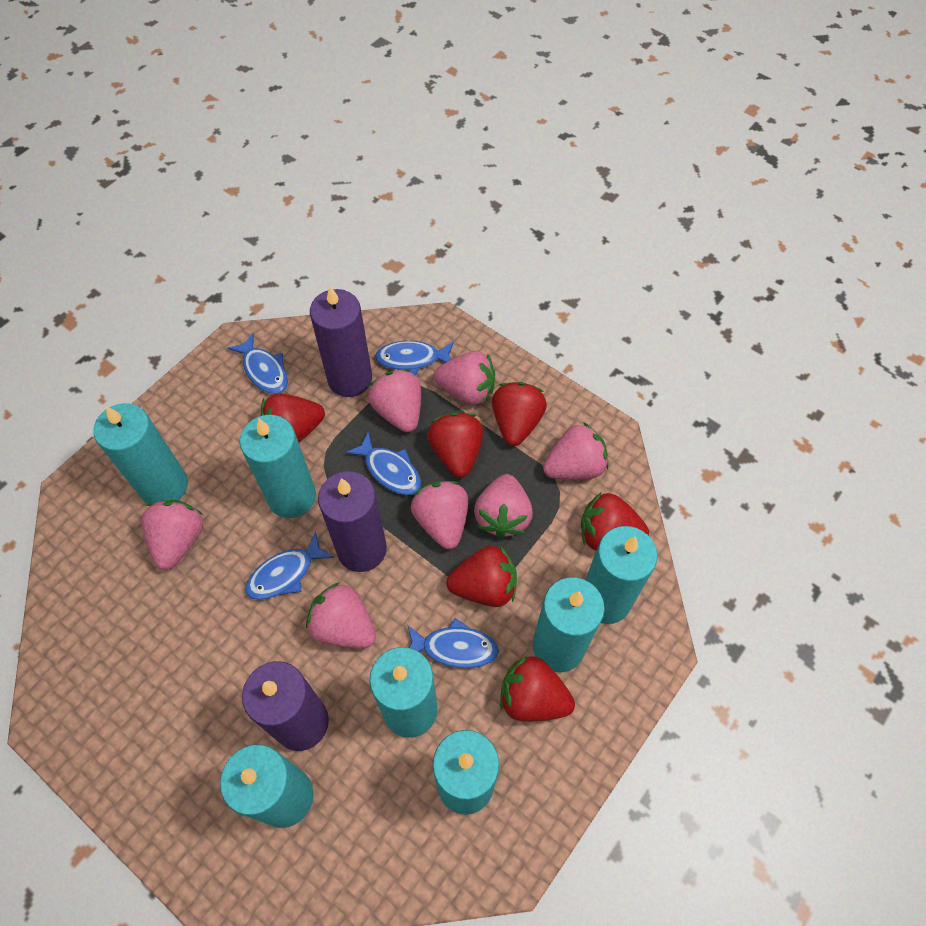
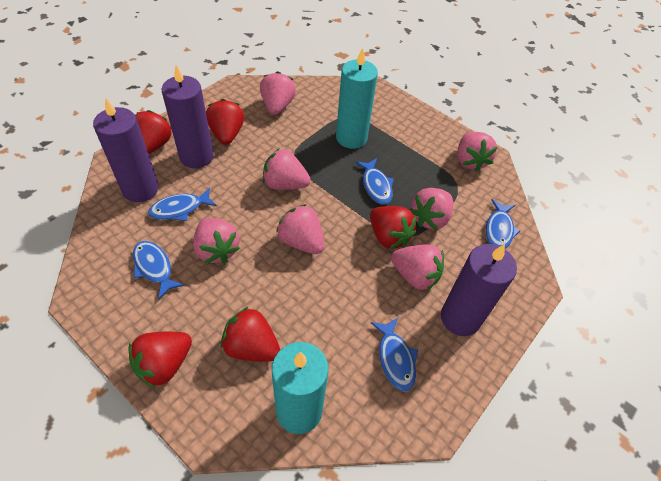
red strawberry: [261,393,325,442] [427,412,483,478] [446,546,517,607] [492,382,547,446] [500,655,575,722] [581,493,649,551] = 6 -> [129,332,192,388] [135,110,172,154] [206,99,244,145] [221,307,280,362] [370,206,416,249] = 5
turquoise candle: [93,403,188,504] [220,744,314,828] [239,415,316,518] [369,647,437,738] [433,730,499,815] [532,577,605,672] [585,526,658,624] = 7 -> [272,342,328,434] [336,48,378,149] = 2

